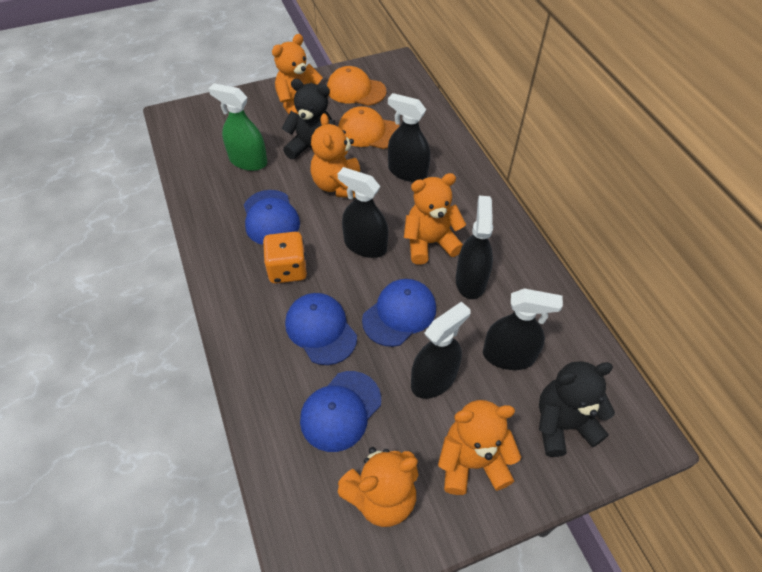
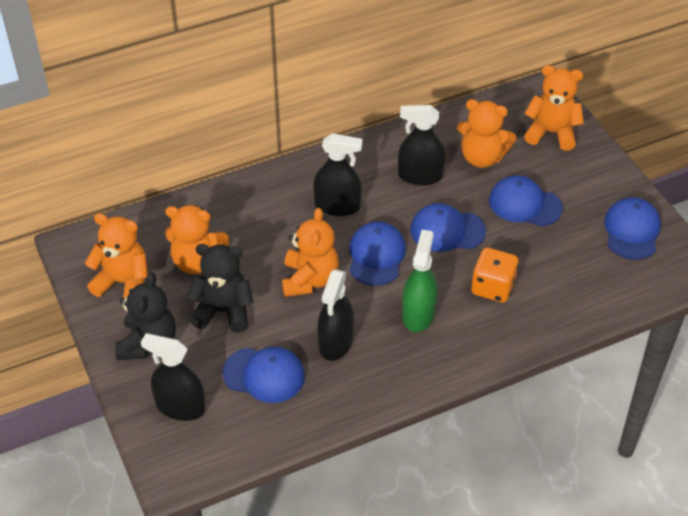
black spray bottle: [338,167,388,258] [388,93,430,182] [411,301,471,399] [456,196,493,299] [483,288,563,370] = 5 -> [141,334,206,421] [313,133,363,216] [317,269,354,361] [398,105,446,186] = 4
blue cap: [244,190,300,245] [285,293,357,365] [300,371,381,452] [362,279,436,347] = 4 -> [222,347,305,403] [349,222,406,286] [410,203,486,252] [489,175,563,227] [604,197,661,260] = 5
orange cap: [327,66,387,106] [338,106,400,149] = 2 -> none = 0

